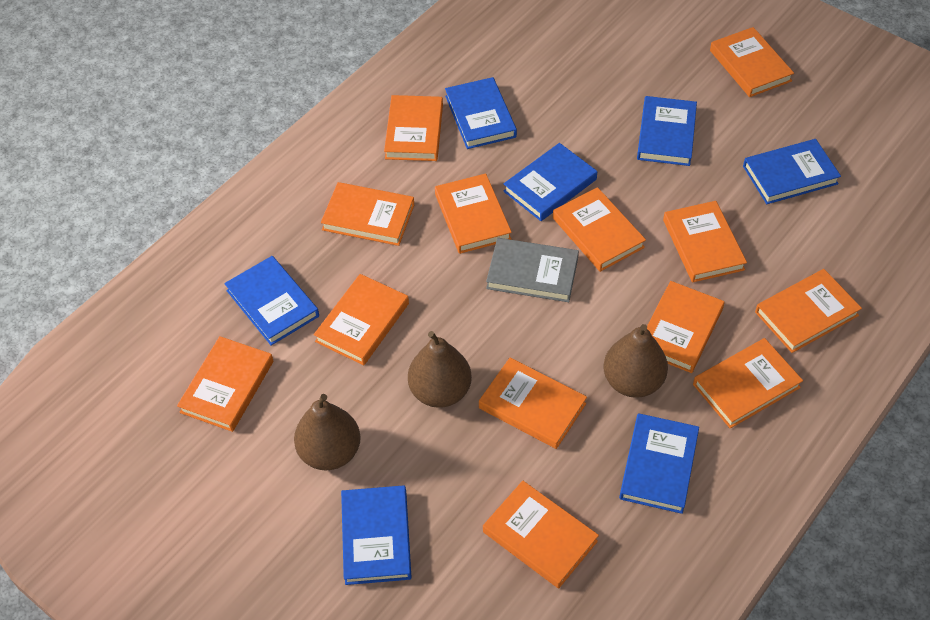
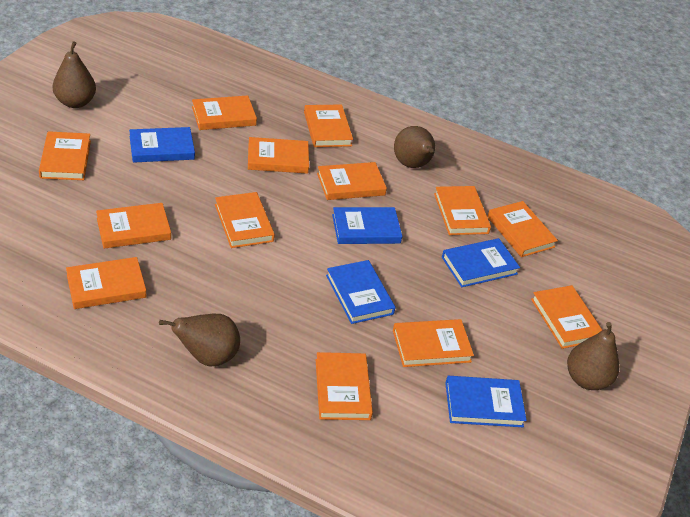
blue book: [224,256,319,346] [341,485,412,585] [445,77,517,149] [503,143,597,221] [619,413,699,514] [637,96,697,166] [743,139,841,204] = 7 -> [129,127,195,163] [326,260,396,324] [332,207,402,244] [442,238,520,287] [445,376,527,427] = 5
brown pear: [294,394,361,470] [408,331,472,408] [604,324,668,398] = 3 -> [53,41,96,108] [159,314,240,366] [394,126,435,168] [567,322,619,390] = 4
grey book: [486,238,579,302] = 1 -> none = 0

